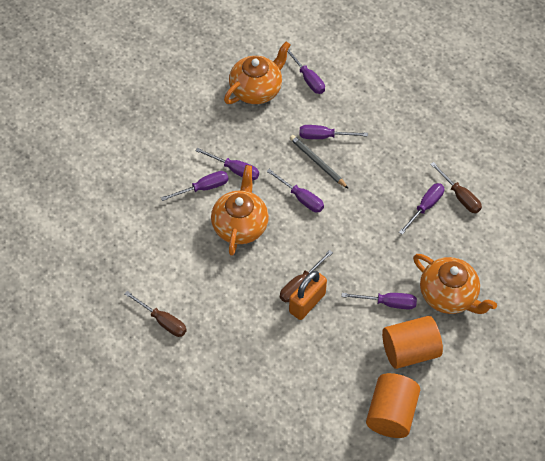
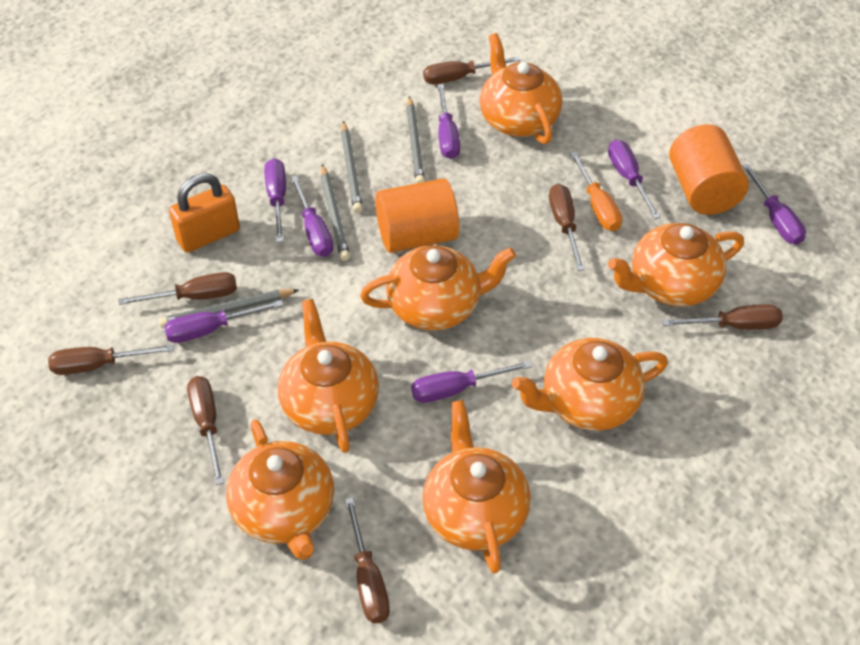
brown screwdriver: [125,291,187,337] [280,250,333,302] [430,162,482,213] = 3 -> [48,344,174,375] [118,272,237,305] [187,376,224,485] [345,497,390,623] [423,56,520,84] [549,184,585,271] [662,304,783,330] = 7
grey pencil: [290,135,349,189] = 1 -> [159,289,299,328] [321,164,350,261] [341,121,363,213] [406,96,425,183] = 4
orange screwdriver: none = 0 -> [570,152,622,231] = 1
orange teapot: [211,165,269,256] [224,41,291,104] [413,254,497,314] = 3 -> [226,419,334,560] [278,299,379,453] [360,245,516,331] [422,400,531,574] [480,33,562,144] [512,338,668,431] [608,223,744,307] = 7

